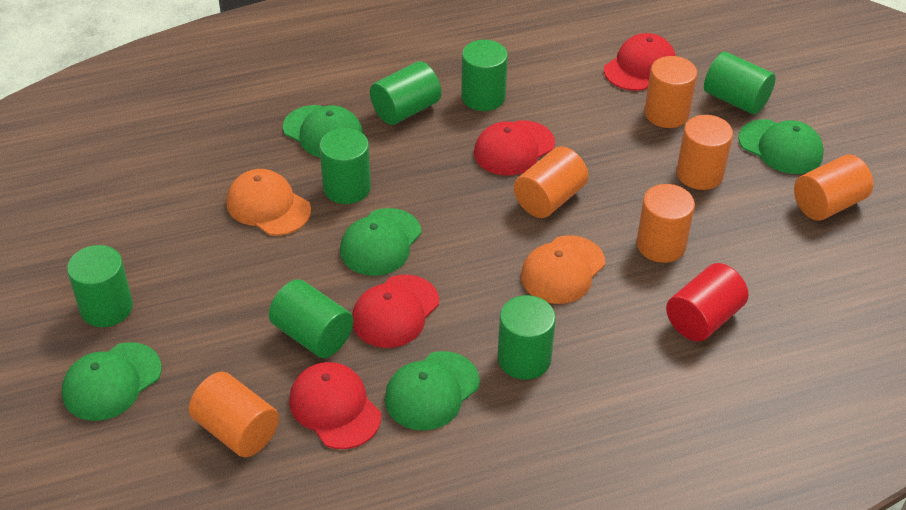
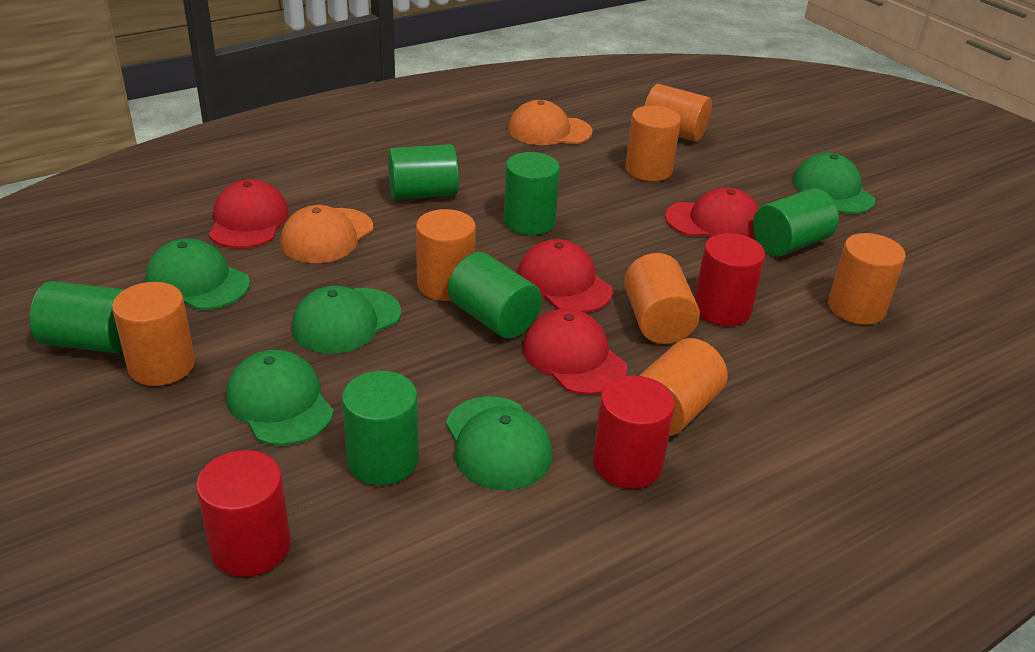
green cylinder: [67,245,133,327] [269,279,353,358] [319,128,371,204] [370,61,441,125] [461,40,508,111] [498,295,556,380] [704,52,776,114] = 7 -> [30,281,125,353] [342,371,419,485] [388,144,459,200] [448,252,542,339] [504,152,560,235] [753,188,839,256] = 6
orange cylinder: [189,372,279,457] [514,146,588,218] [636,184,695,263] [644,56,697,128] [677,115,733,190] [794,155,873,221] = 6 -> [112,282,195,386] [416,209,476,301] [624,253,700,344] [625,106,681,181] [639,338,728,436] [644,84,712,142] [828,233,906,325] = 7
red cylinder: [666,263,748,342] = 1 -> [196,450,291,577] [593,375,675,489] [695,233,765,326] = 3

